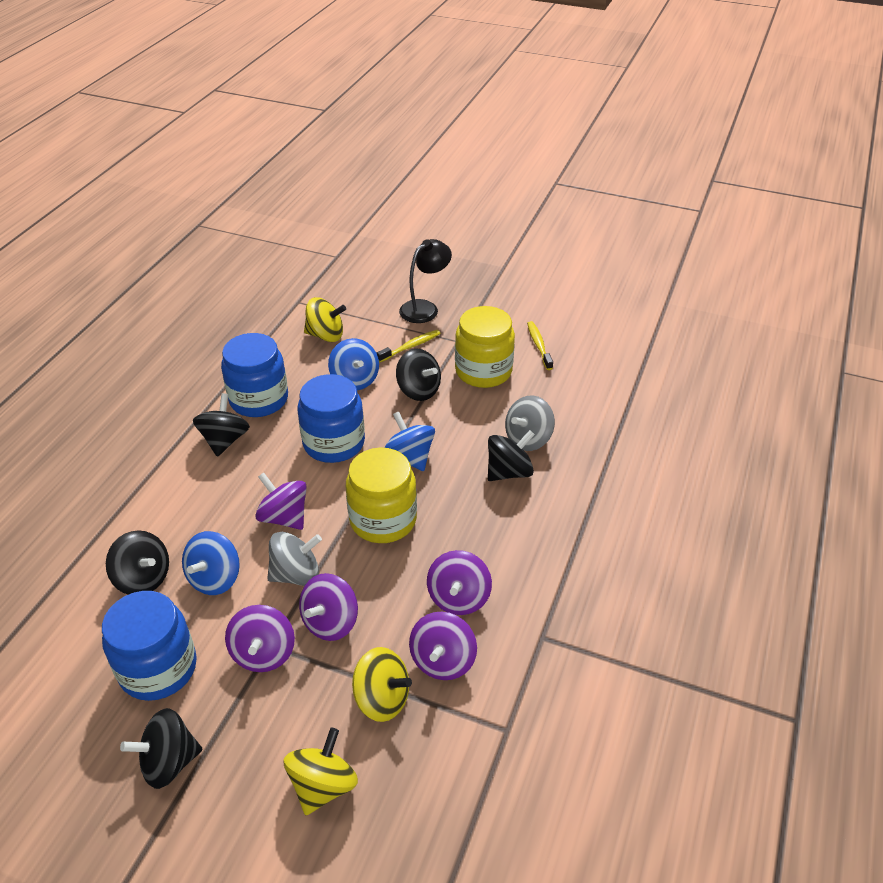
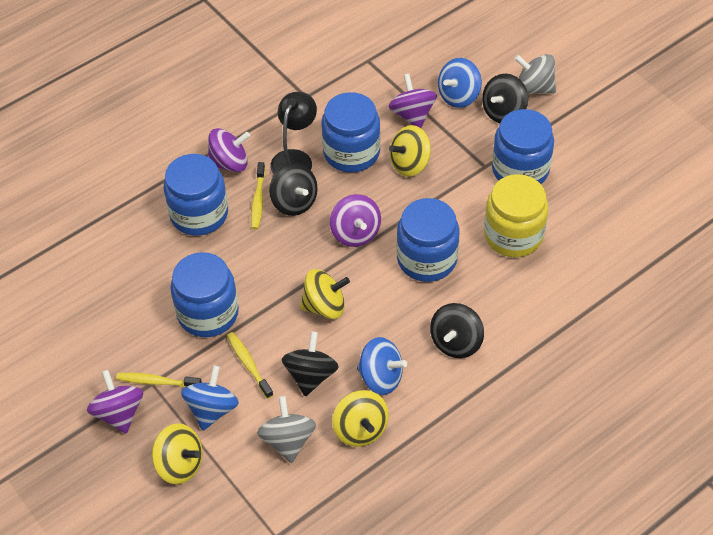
black spinning top: [106,530,169,595] [120,708,203,789] [193,393,250,457] [396,349,441,401] [488,430,535,481] = 5 -> [269,163,318,216] [282,331,339,397] [430,303,484,358] [482,74,528,123] = 4
blue jar: [102,591,197,701] [221,333,288,417] [297,374,365,463] = 3 -> [164,154,228,236] [170,252,239,337] [321,92,381,173] [397,198,459,282] [492,109,554,184] = 5
purple spinning top: [225,605,295,672] [255,473,307,530] [299,573,358,641] [409,612,477,680] [427,550,492,615] = 5 -> [87,370,143,434] [208,128,250,172] [330,194,381,247] [388,74,437,128] = 4
yellow jar: [346,447,417,543] [455,306,515,388] = 2 -> [484,174,548,257] = 1
yellow spinning top: [284,728,358,815] [304,297,346,342] [352,647,412,722] = 3 -> [152,423,203,484] [300,269,350,319] [332,390,389,447] [389,125,431,177] = 4
yellow toothbrush: [377,330,441,362] [527,321,553,370] = 2 -> [116,373,202,387] [227,332,273,399] [251,162,265,229] = 3

